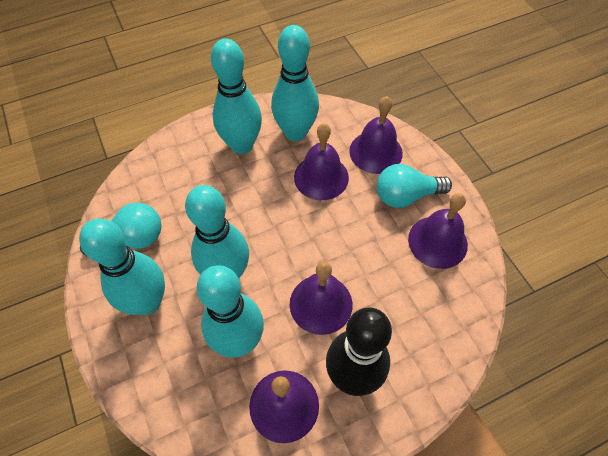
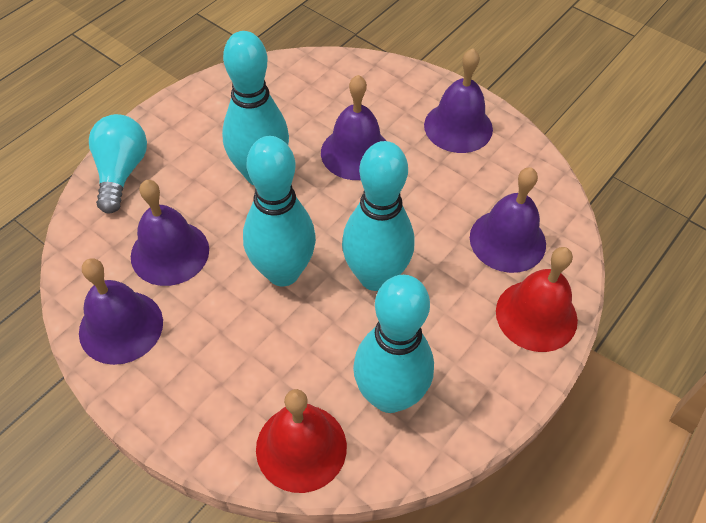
black bowling pin: [326,307,392,396] = 1 -> none = 0
red bell: none = 0 -> [256,389,347,493] [496,247,578,352] = 2
turquoise bowling pin: [79,219,165,315] [185,185,249,278] [197,265,264,358] [211,39,262,154] [271,25,319,141] = 5 -> [222,31,289,185] [243,136,316,286] [342,141,414,291] [353,275,434,413] = 4
turquoise light bulb: [80,203,162,257] [377,164,452,208] = 2 -> [89,114,147,213] = 1

